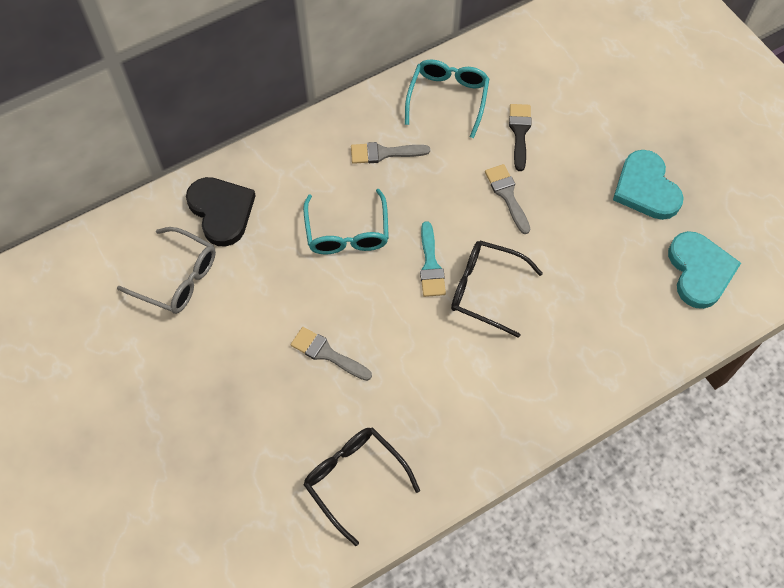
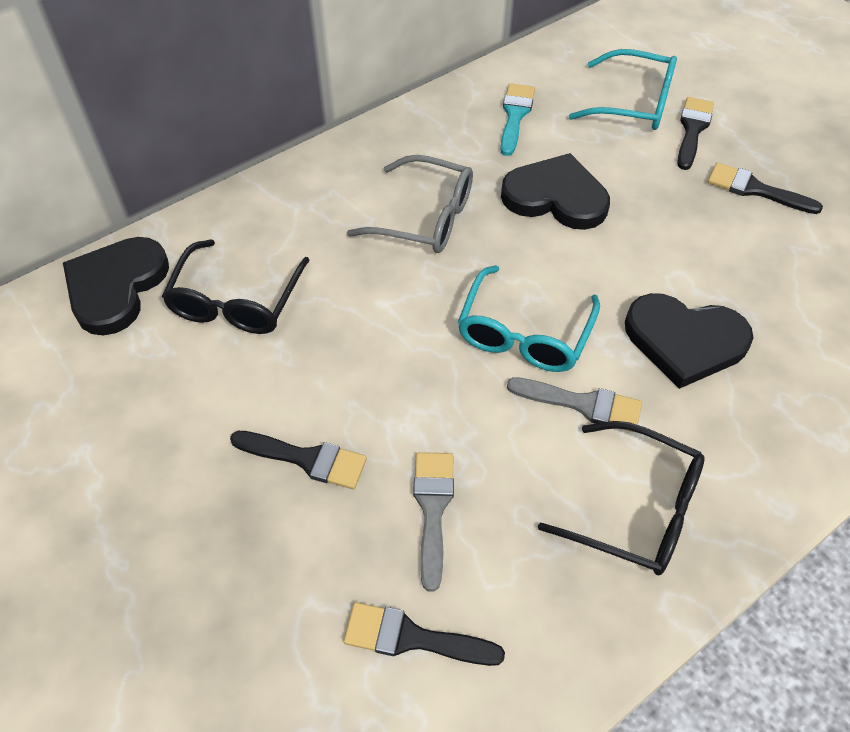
black brush: [509,104,531,171] = 1 -> [230,431,367,489] [344,602,505,666] [677,97,714,170] [708,163,823,214] = 4
black heart: [186,177,256,246] = 1 -> [63,237,169,335] [501,153,610,230] [625,293,753,389] = 3
grey brush: [291,327,372,381] [351,142,430,164] [485,164,530,234] = 3 -> [413,452,454,592] [507,377,642,432] = 2
turquoise heart: [613,150,684,220] [668,231,741,309] = 2 -> none = 0

